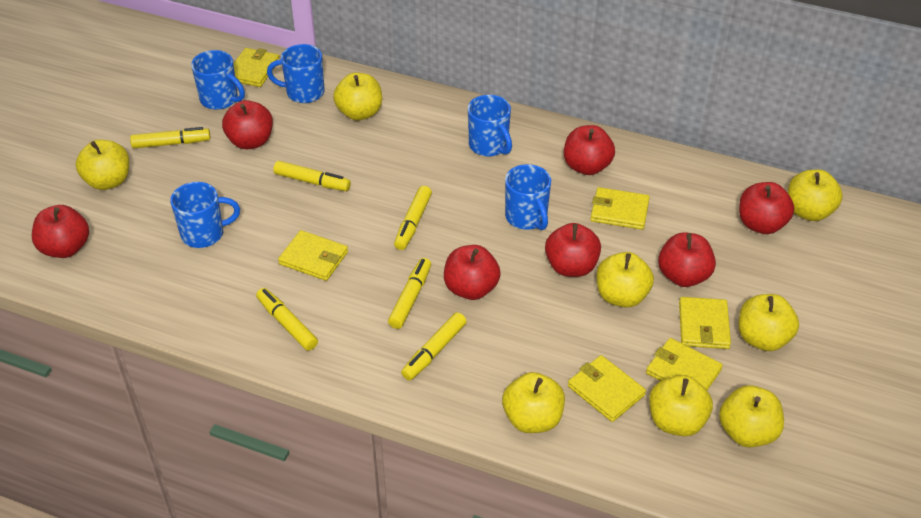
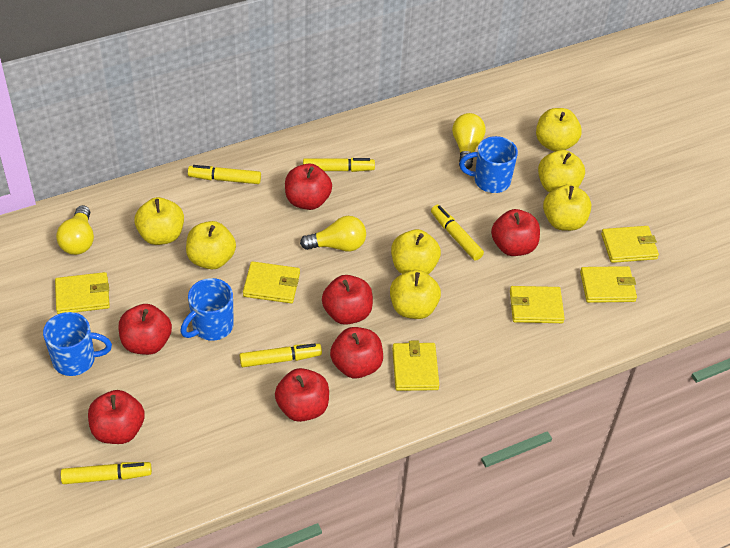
blue mug: [170,182,240,248] [191,50,245,110] [267,44,324,103] [468,95,512,156] [505,164,551,230] = 5 -> [43,312,112,376] [180,278,234,341] [459,136,518,193] = 3
yellow apple: [76,139,129,190] [333,72,382,120] [502,372,565,433] [596,252,654,308] [649,375,713,436] [719,385,784,448] [738,294,799,351] [788,169,843,221] = 8 -> [134,197,184,245] [186,221,236,269] [390,270,441,319] [391,229,441,274] [536,108,582,152] [538,150,585,192] [543,184,591,231] = 7
yellow light bulb: none = 0 -> [56,205,94,255] [300,216,366,252] [452,113,485,169] = 3
yellow marker: [130,127,210,148] [256,288,318,351] [273,161,351,191] [388,258,431,329] [394,186,432,250] [401,312,467,380] = 6 -> [61,462,152,484] [188,165,261,184] [239,343,322,367] [303,158,375,172] [431,205,484,260] = 5

